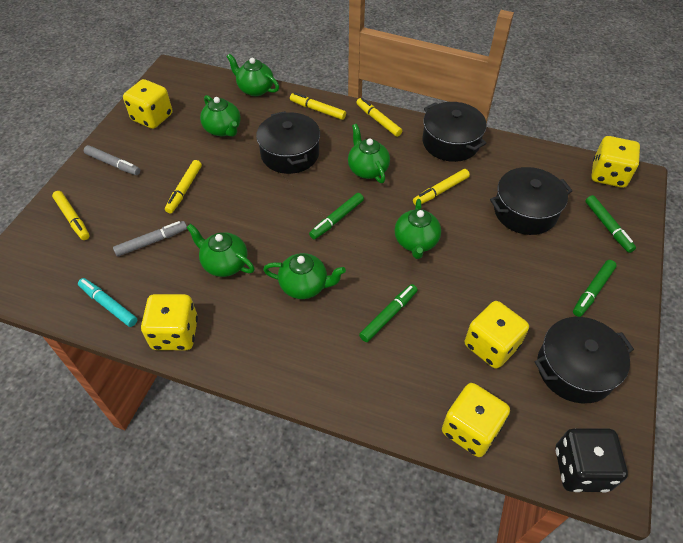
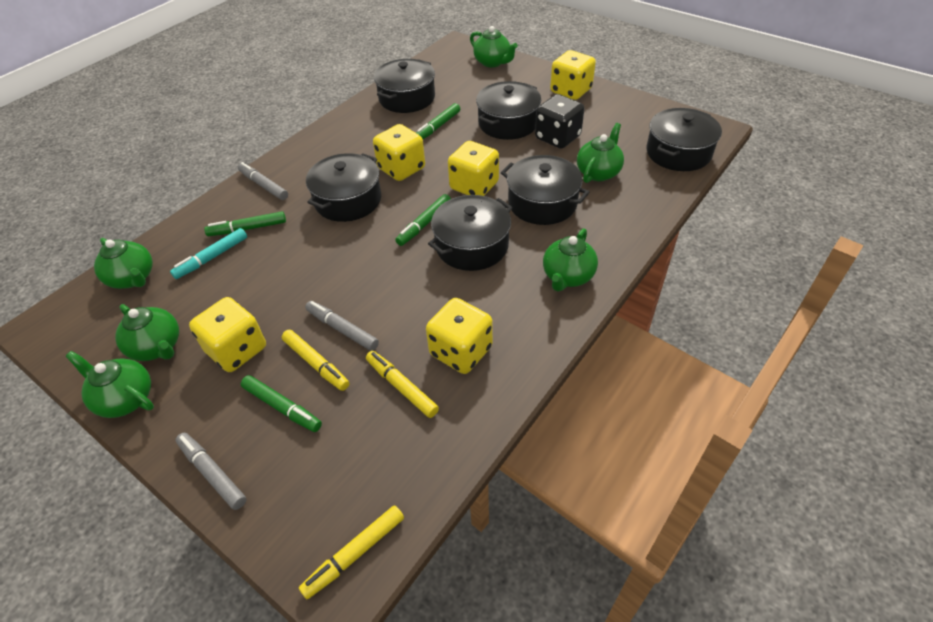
black pot: [256,111,320,174] [422,102,487,162] [490,167,572,235] [534,317,634,403] = 4 -> [306,153,381,222] [374,59,435,113] [428,195,512,271] [476,81,541,140] [501,155,589,225] [647,108,722,171] = 6
grey marker: [84,145,140,175] [113,221,187,257] = 2 -> [176,433,247,510] [238,162,288,200] [305,301,379,351] = 3
yellow marker: [52,191,90,240] [165,160,202,214] [290,93,346,120] [356,98,402,137] [413,169,470,205] = 5 -> [282,330,349,391] [299,505,404,599] [366,351,439,418] = 3

